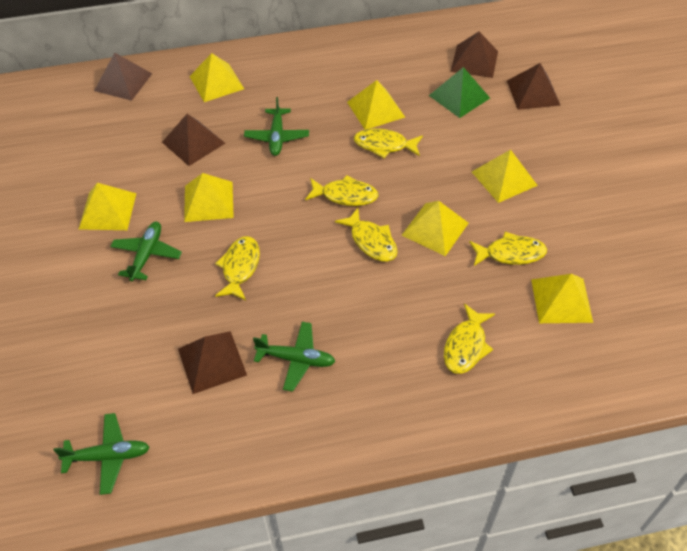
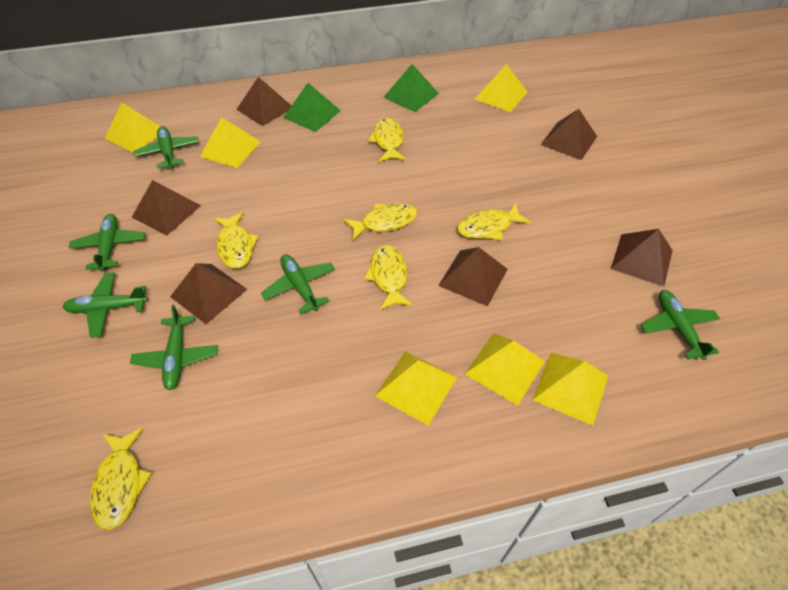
brown pyramid: [94,53,152,101] [162,114,225,166] [178,331,247,394] [451,32,498,78] [507,63,560,110] = 5 -> [132,180,201,236] [170,263,247,324] [236,77,292,126] [438,247,508,306] [541,109,597,160] [611,229,673,286] = 6
green plane: [53,413,150,495] [110,222,182,281] [244,97,309,156] [253,322,336,392] = 4 -> [63,272,148,338] [69,214,145,271] [130,305,218,390] [134,126,199,169] [261,255,335,314] [641,290,720,360] = 6
green pyramid: [429,67,490,118] = 1 -> [283,83,341,132] [384,64,439,112] = 2
yellow pyramid: [79,183,136,230] [184,173,234,222] [189,53,244,102] [347,80,405,129] [402,201,469,256] [472,150,538,203] [531,274,593,323] = 7 -> [105,103,161,153] [200,117,260,168] [375,351,457,425] [465,333,545,405] [475,64,527,112] [533,353,608,426] = 6

